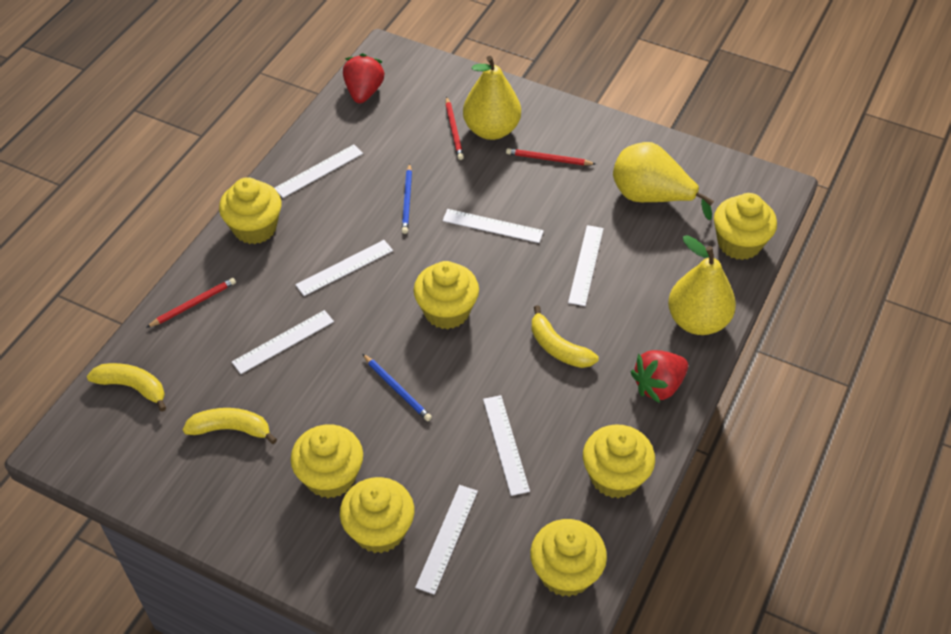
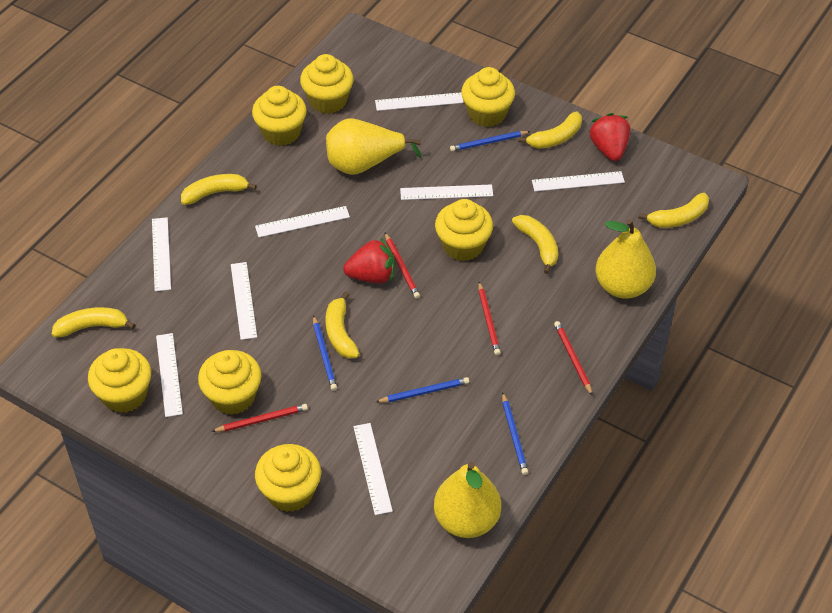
blue pencil: [363,354,432,421] [402,163,412,234] = 2 -> [313,315,337,391] [376,377,469,403] [450,131,531,151] [502,392,528,475] = 4
red pencil: [146,278,236,328] [445,96,464,160] [506,148,595,165] = 3 -> [211,404,308,432] [385,233,420,299] [478,282,501,355] [554,321,593,396] = 4
white ruler: [232,310,334,374] [274,144,363,198] [295,240,393,296] [415,485,478,595] [442,209,544,243] [483,395,530,496] [568,225,604,306] = 7 -> [152,217,171,291] [156,333,183,417] [231,262,257,340] [255,206,350,237] [353,423,393,515] [375,92,464,111] [400,184,493,200] [532,171,625,191] = 8
yellow banana: [87,363,166,411] [183,408,277,444] [532,305,599,368] = 3 -> [52,307,136,337] [181,174,257,205] [326,291,360,359] [512,215,558,274] [518,112,582,149] [638,193,709,228] = 6

